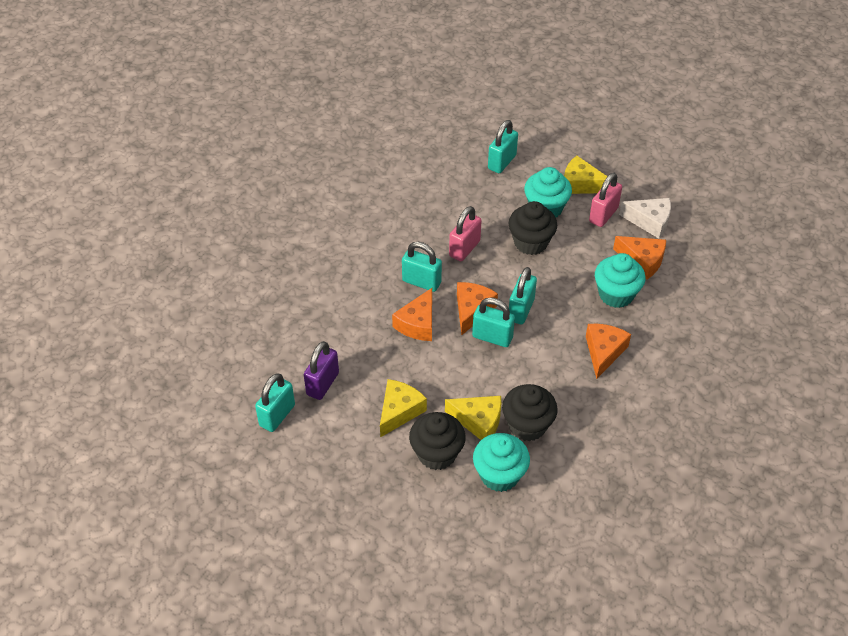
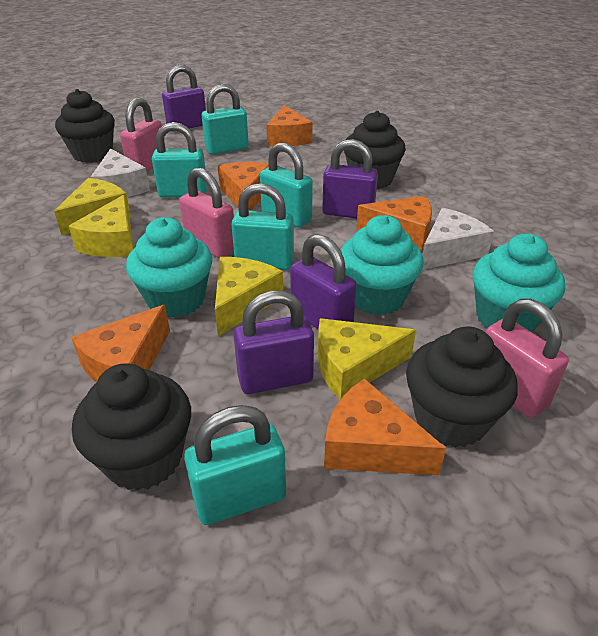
black cupcake: [409,412,466,470] [502,384,558,441] [508,201,557,255] = 3 -> [55,89,115,163] [72,363,191,491] [344,111,406,189] [406,326,518,448] = 4
orange cheese: [392,288,432,341] [457,282,498,336] [586,324,631,379] [613,236,666,279] = 4 -> [71,305,170,383] [218,162,269,211] [266,105,313,146] [324,378,446,475] [356,196,432,251] = 5
pink padlock: [449,206,482,261] [589,173,622,227] = 2 -> [120,98,165,172] [179,167,234,258] [485,299,569,418] = 3
purple padlock: [304,341,339,400] = 1 -> [162,65,206,132] [233,291,314,394] [290,234,357,329] [322,139,378,219] = 4
white cheese: [619,198,671,239] = 1 -> [91,148,150,197] [422,208,494,270] = 2
yellow cheese: [380,379,427,437] [445,396,501,440] [564,156,608,194] = 3 -> [54,178,131,235] [68,195,134,257] [215,257,283,336] [318,318,416,400] = 4

